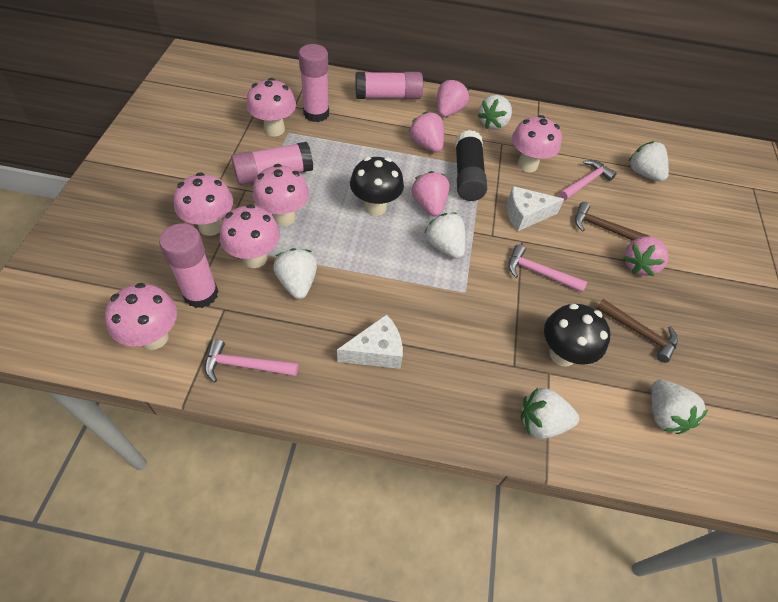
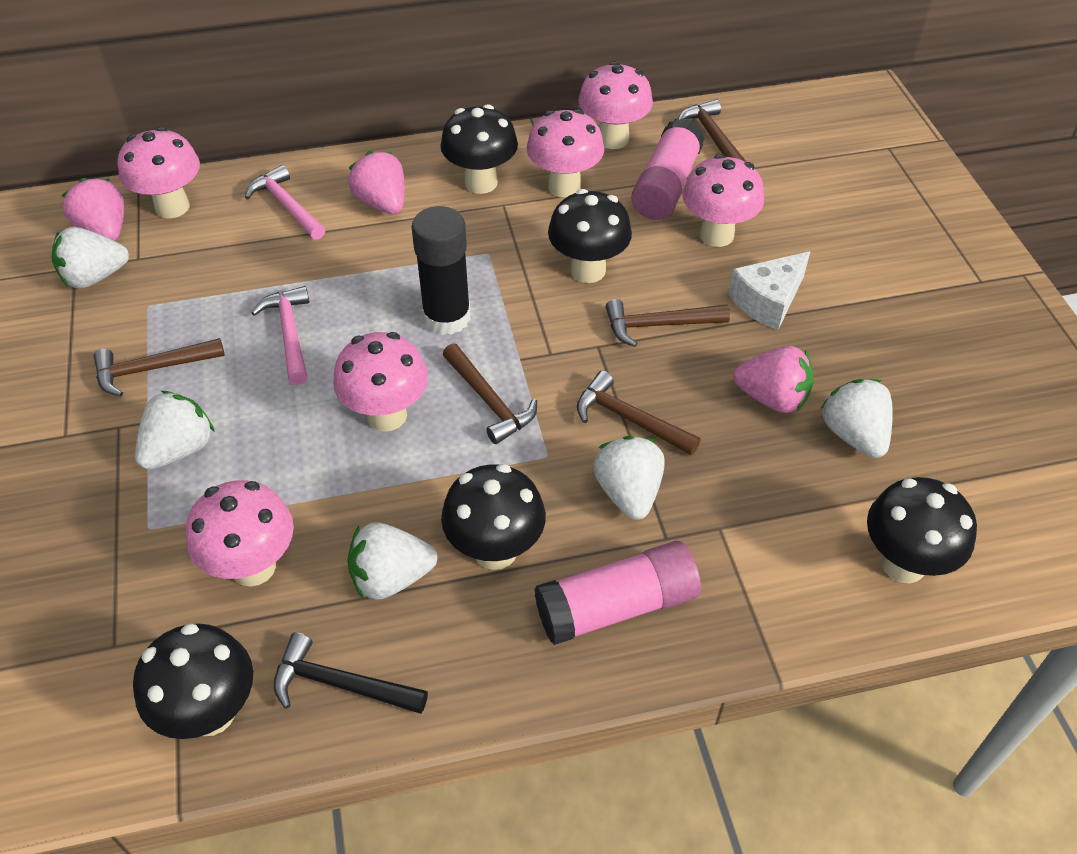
black hammer: none = 0 -> [274,632,428,714] = 1
black mushroom: [350,157,404,216] [544,304,611,366] = 2 -> [133,623,253,739] [440,104,518,194] [441,464,546,570] [548,189,632,283] [867,477,977,583] = 5
brown hammer: [575,202,650,241] [596,299,678,363] = 2 -> [94,338,225,397] [442,343,537,444] [577,371,701,455] [606,299,730,347] [678,99,746,162] = 5
pink glue stick: [159,223,219,308] [231,142,313,185] [299,44,329,122] [355,72,423,99] = 4 -> [535,541,701,645] [631,118,705,220] = 2
pink hammer: [205,339,298,383] [508,244,587,292] [559,160,617,200] = 3 -> [245,165,326,240] [251,286,309,385] = 2
pink strawberry: [409,111,444,152] [412,171,450,217] [437,79,469,117] [623,236,669,276] = 4 -> [61,178,124,241] [348,151,405,214] [733,346,814,413] = 3
white cheese: [337,314,403,369] [507,186,564,231] = 2 -> [729,251,810,330] = 1
white strawberry: [273,248,317,299] [424,213,466,259] [478,95,512,130] [521,388,579,439] [629,141,669,181] [651,380,708,434] = 6 -> [51,227,129,289] [135,391,215,469] [347,522,437,600] [593,436,665,520] [821,379,893,458] = 5

